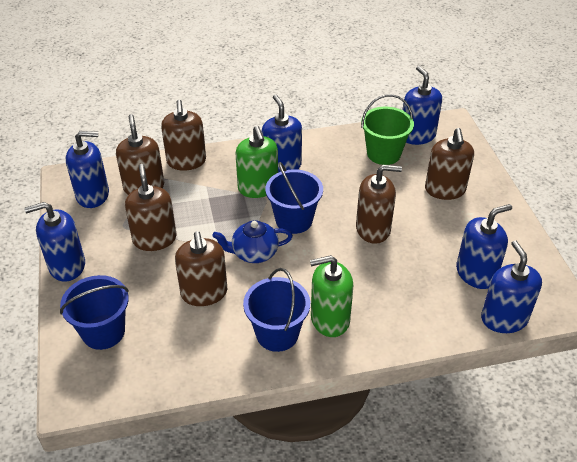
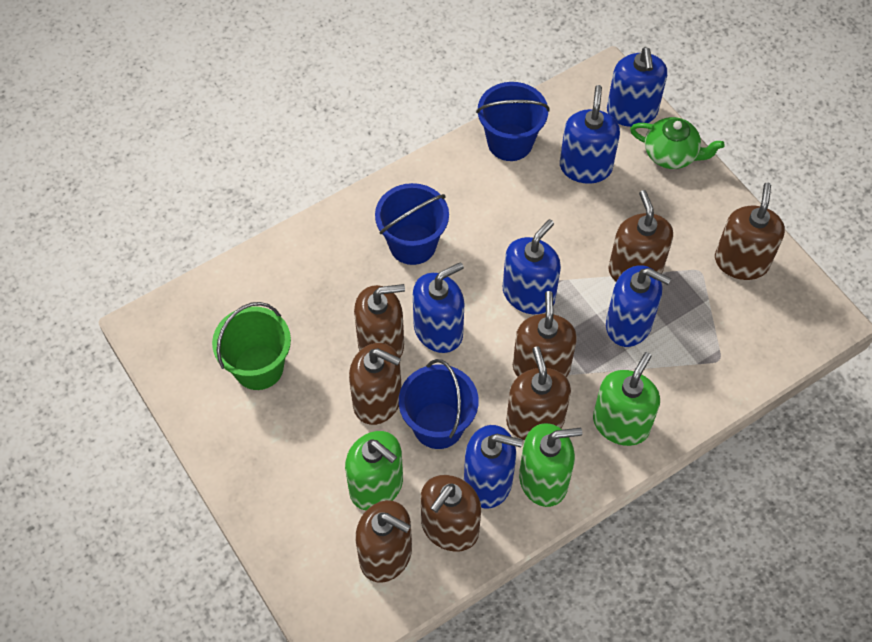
blue teapot: [212,220,293,263] = 1 -> none = 0
brown soap dispenser: [116,114,164,195] [125,164,176,251] [161,100,206,171] [175,231,227,306] [356,165,402,244] [425,128,474,200] = 6 -> [349,343,402,425] [354,284,405,358] [355,500,412,583] [420,475,481,552] [506,347,571,440] [513,291,577,377] [608,190,673,282] [715,183,785,280] = 8
green soap dispenser: [235,126,278,198] [310,255,353,337] = 2 -> [345,431,403,510] [519,423,582,507] [593,352,660,446] = 3
green teapot: none = 0 -> [630,117,725,169] = 1

